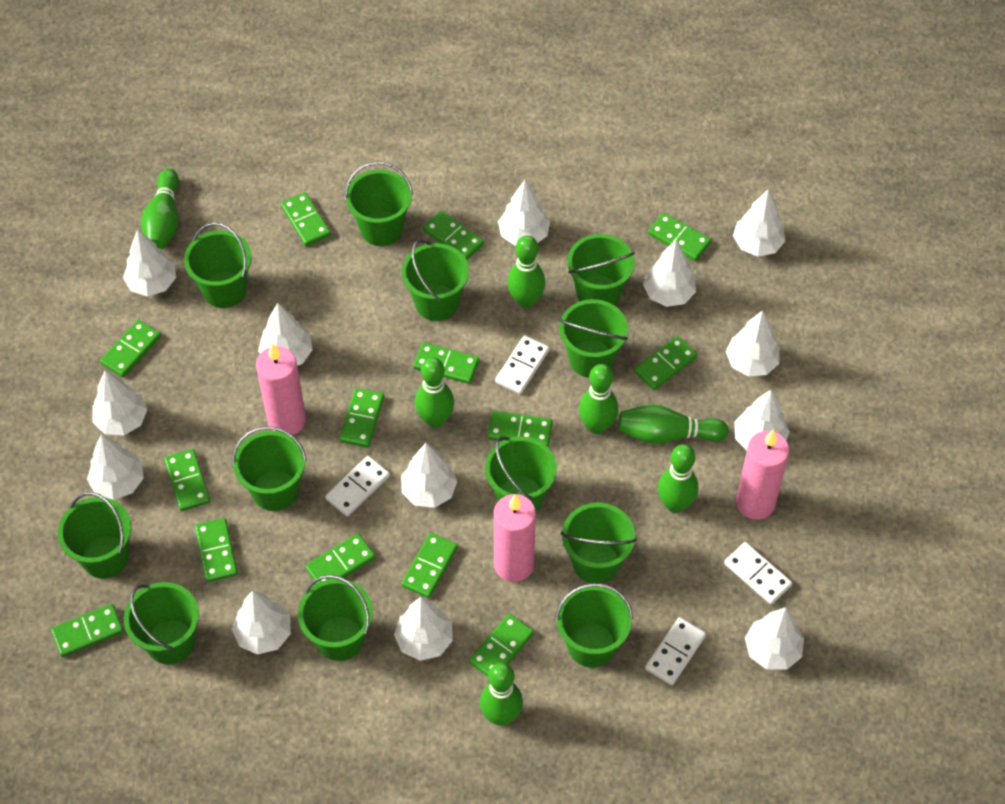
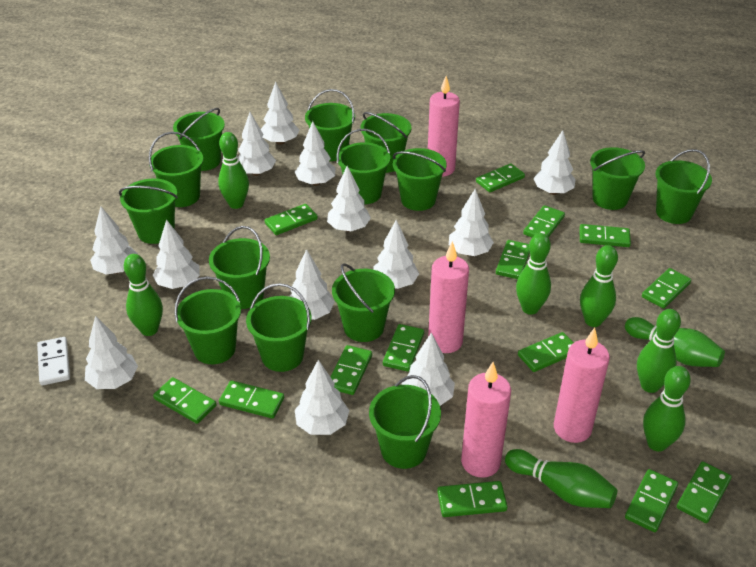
green bowling pin: [141,169,179,250] [415,357,454,428] [480,663,523,726] [507,235,545,308] [579,364,618,434] [618,404,729,444] [658,444,698,513] = 7 -> [124,254,163,336] [218,132,249,209] [505,449,617,508] [516,233,551,315] [580,245,618,327] [625,317,725,367] [637,309,681,393] [643,366,691,452] = 8
green bucket: [58,492,131,578] [124,582,199,664] [184,222,252,308] [232,426,307,511] [298,575,373,661] [345,161,413,246] [402,240,469,321] [485,436,557,511] [555,583,633,667] [559,299,628,378] [561,503,637,584] [567,234,635,306] = 12 -> [119,179,178,244] [149,132,203,207] [173,108,225,171] [174,277,241,364] [209,226,270,309] [246,283,311,372] [305,89,355,161] [332,263,395,342] [336,129,390,204] [360,112,411,173] [369,375,441,469] [393,148,447,211] [590,147,645,210] [656,149,712,224] = 14
pink candle: [256,343,306,435] [494,494,536,582] [736,429,790,520] = 3 -> [428,76,460,176] [428,241,469,353] [461,362,511,478] [554,328,610,443] = 4
white domino: [325,456,390,516] [495,335,550,394] [645,617,706,685] [724,542,792,605] = 4 -> [37,337,70,386] = 1

